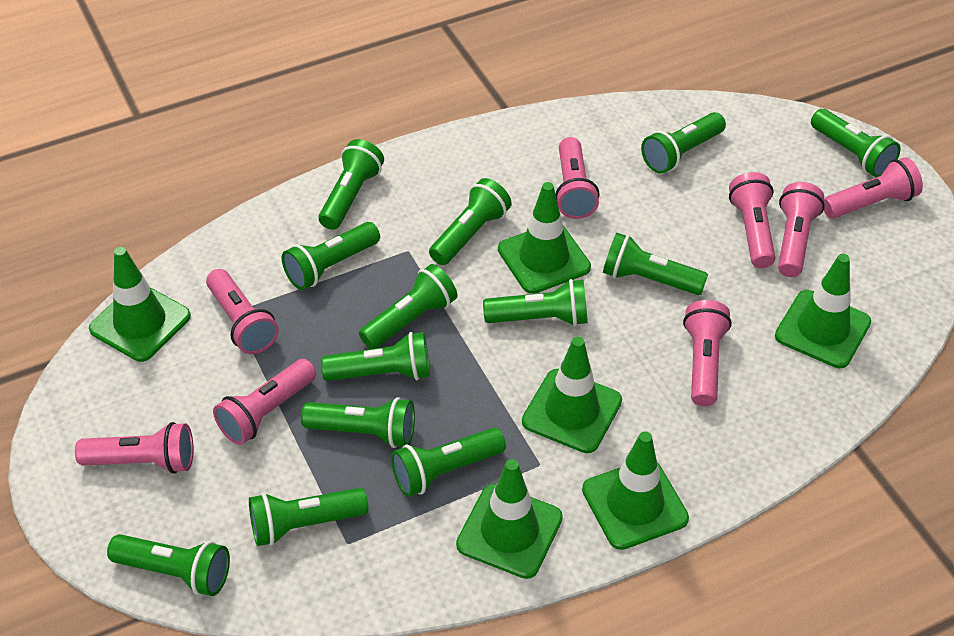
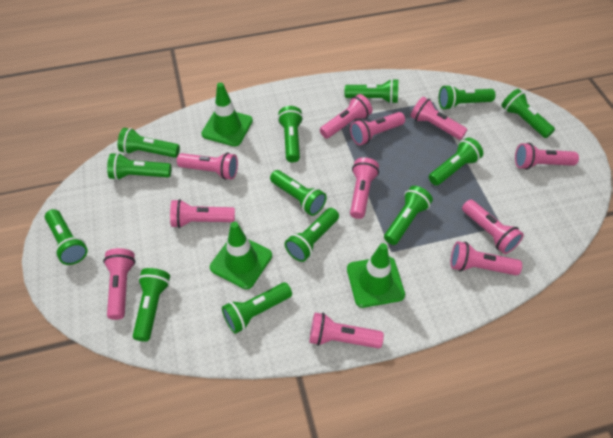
green traffic cone: [89,247,191,362] [456,459,563,579] [498,182,591,294] [522,337,622,453] [582,431,689,550] [775,254,871,368] = 6 -> [201,82,253,146] [210,222,272,289] [347,243,405,308] = 3
pink flashlight: [75,422,193,474] [206,269,279,354] [213,359,316,445] [556,137,599,219] [683,300,732,407] [729,172,775,268] [778,182,825,277] [824,157,923,219] = 8 -> [103,248,136,320] [170,199,235,228] [177,153,238,180] [309,313,384,348] [320,94,372,139] [350,112,405,145] [350,158,379,219] [411,96,467,140] [451,241,522,275] [462,199,524,254] [515,143,579,170] = 11

